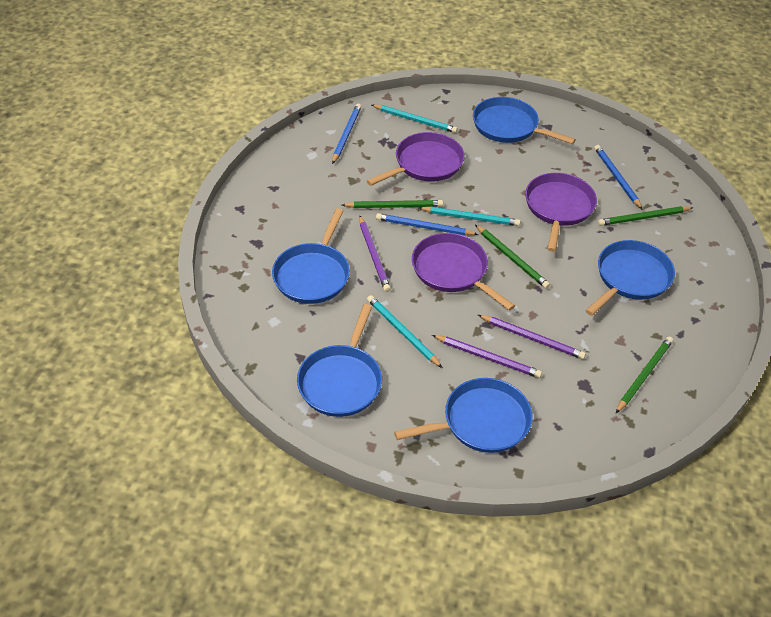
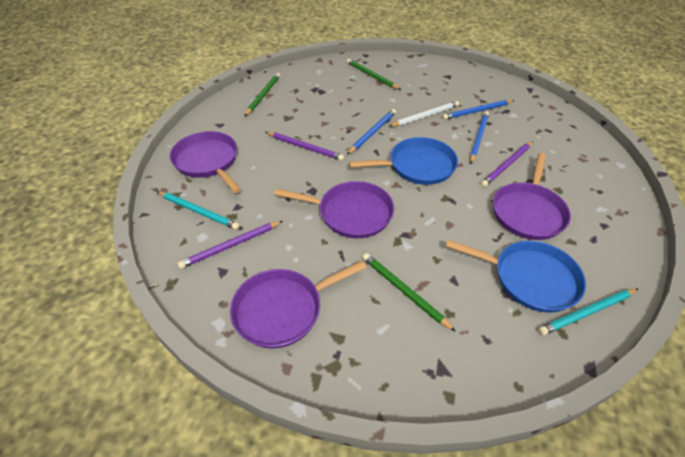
blue pan: [272,209,350,304] [297,304,382,417] [394,378,533,453] [473,97,576,144] [585,240,675,316] = 5 -> [349,137,458,185] [446,240,586,313] = 2
green pencil: [342,200,443,208] [475,225,550,289] [598,206,693,226] [616,336,673,413] = 4 -> [245,73,280,116] [347,59,401,90] [363,253,456,332] = 3
purple pan: [367,132,465,186] [412,233,515,311] [525,173,597,252] = 3 -> [170,131,241,193] [230,261,367,348] [274,181,394,238] [493,153,571,240] = 4
turquoise pencil: [367,295,443,368] [372,105,458,133] [419,207,520,226] = 3 -> [157,191,239,230] [538,289,638,335] = 2
white pencil: none = 0 -> [389,101,459,127] = 1

